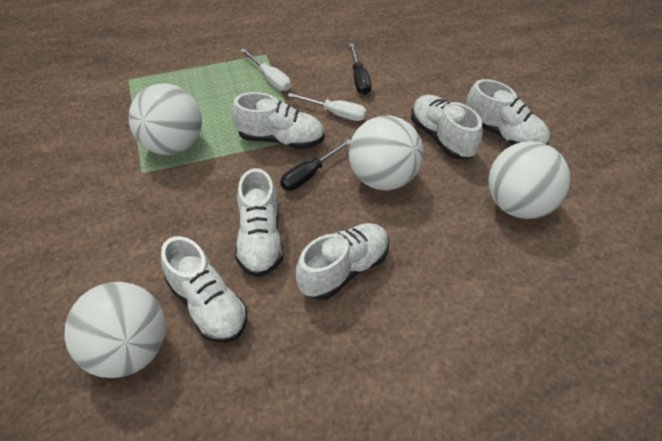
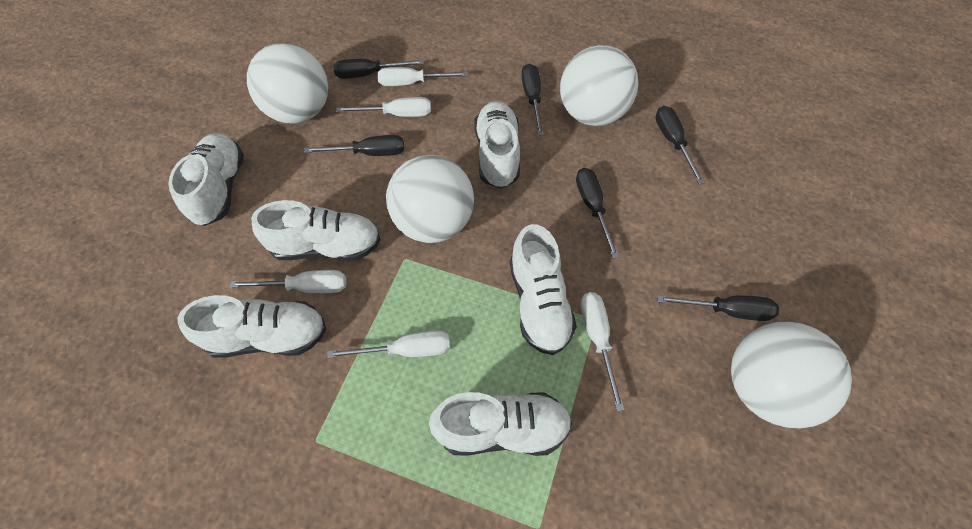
black screwdriver: [280,139,351,191] [349,43,371,95] = 2 -> [304,135,404,156] [333,59,424,79] [522,64,544,136] [576,168,619,259] [655,106,705,184] [657,295,779,321] = 6
white screwdriver: [240,49,291,91] [287,93,367,121] = 2 -> [230,270,346,294] [327,330,450,358] [336,97,431,117] [377,67,468,86] [580,292,625,411] = 5

